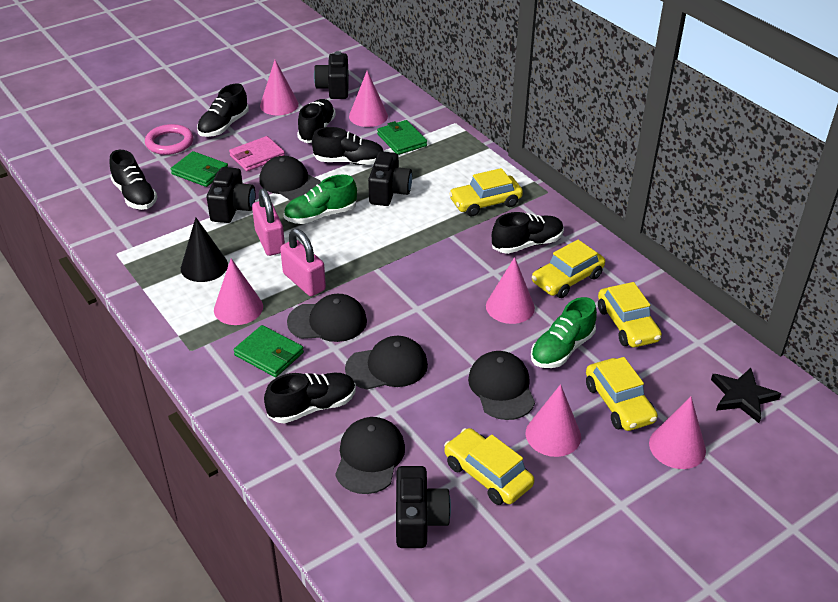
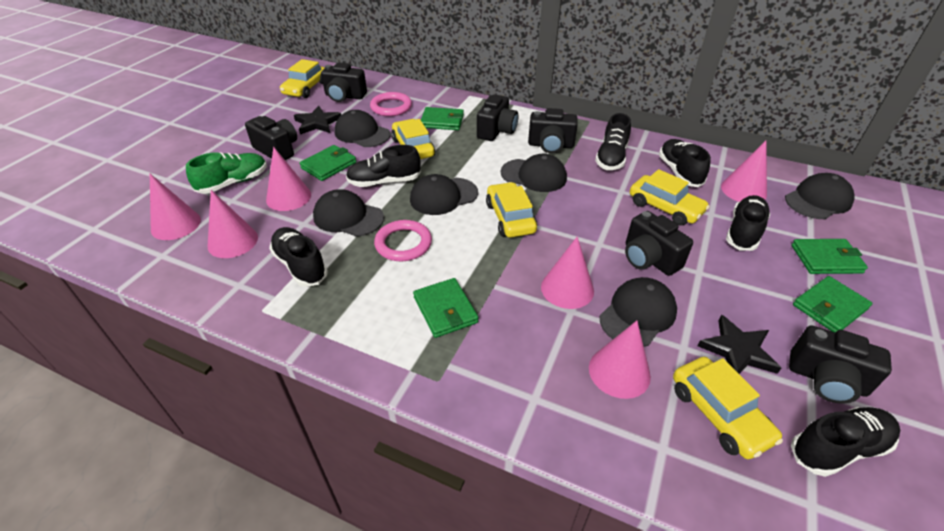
black camera: [207,167,255,223] [314,51,349,99] [368,151,412,206] [396,466,451,548] = 4 -> [245,116,297,160] [321,62,367,102] [477,94,518,141] [528,108,578,153] [625,211,693,276] [789,326,892,403] = 6
black cap: [259,156,321,200] [287,294,367,342] [335,417,405,494] [345,336,428,390] [468,351,535,420] = 5 -> [313,189,384,237] [334,110,391,147] [410,174,478,215] [501,154,567,192] [600,277,677,347] [785,173,854,219] = 6
black cone: [181,218,228,282] = 1 -> none = 0
black star: [711,368,781,423] = 1 -> [294,106,341,134] [698,315,781,374] = 2
green shoe: [284,175,357,224] [531,297,597,368] = 2 -> [186,152,267,194] = 1
green wallet: [171,151,228,187] [234,325,304,377] [377,120,427,155] = 3 -> [299,145,356,181] [413,278,479,338] [421,107,464,130] [791,239,868,274] [793,276,873,333] = 5
pink padlock: [252,189,285,256] [280,228,326,296] = 2 -> none = 0
pink ring: [145,124,194,155] = 1 -> [370,92,412,116] [374,220,432,261] = 2
pink wallet: [229,136,285,171] = 1 -> none = 0

